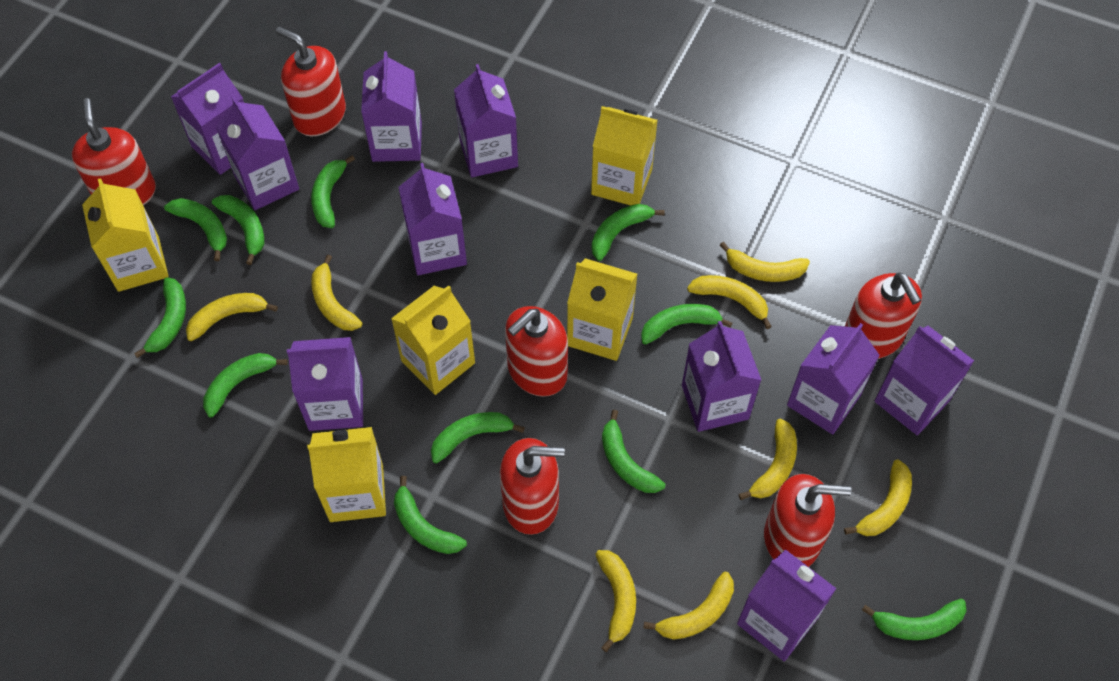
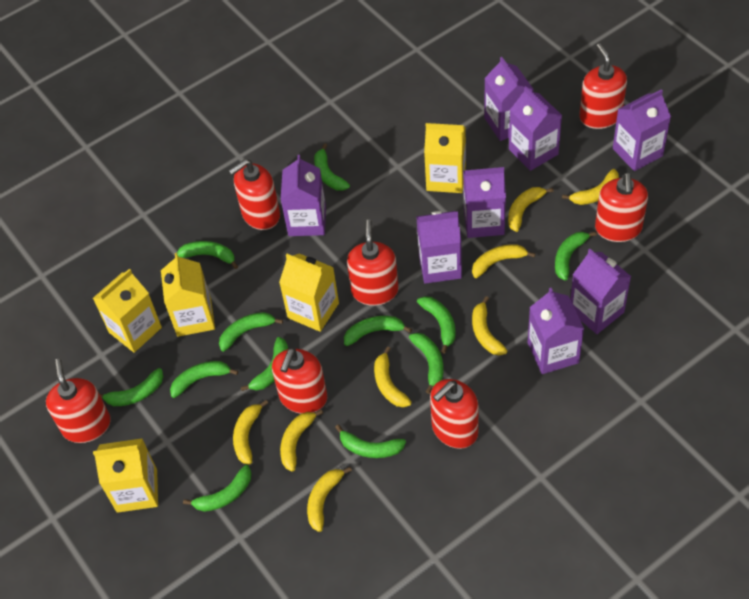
green banana: [134,277,186,358] [164,198,227,261] [203,353,288,418] [212,195,264,265] [311,155,355,228] [394,476,467,554] [431,412,525,464] [592,204,665,261] [602,410,665,493] [641,304,732,345] [862,599,967,640] = 11 -> [100,368,163,406] [170,361,238,398] [177,241,238,269] [183,465,252,512] [219,312,283,352] [241,337,288,391] [314,143,350,191] [335,425,406,458] [344,316,412,346] [409,333,443,394] [417,296,455,354] [555,231,597,281] = 12
purple carton: [171,63,244,175] [216,96,299,210] [287,337,363,431] [361,51,422,162] [398,163,467,275] [454,64,518,177] [682,321,761,432] [737,549,837,661] [787,323,880,435] [874,326,974,435] = 10 -> [281,155,326,236] [416,211,462,284] [463,167,506,238] [484,57,534,141] [509,86,562,171] [528,288,584,374] [570,249,631,334] [613,89,671,171] = 8
red soap dispenser: [72,98,156,205] [276,27,346,136] [500,438,565,535] [505,306,568,397] [764,474,852,567] [845,273,922,359] = 6 -> [46,359,111,443] [229,159,280,230] [272,348,327,414] [347,219,399,306] [430,379,479,449] [579,44,627,129] [595,173,648,242] = 7

